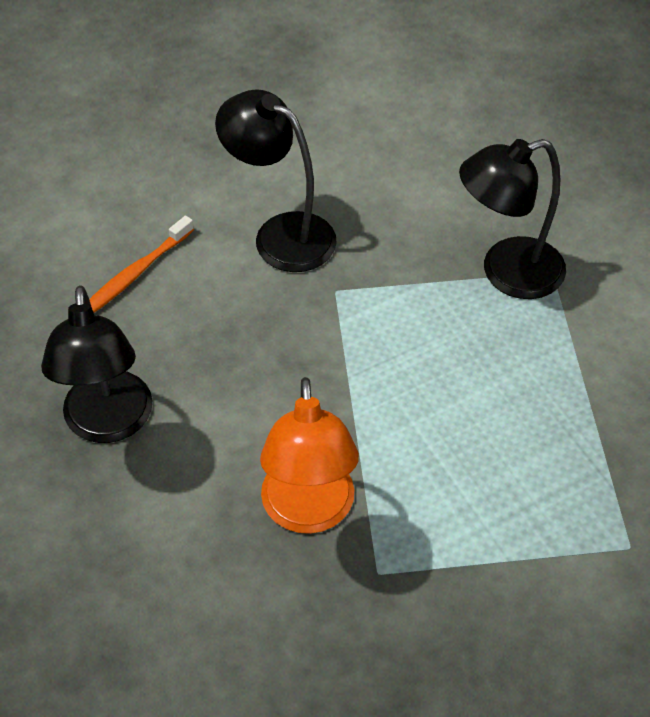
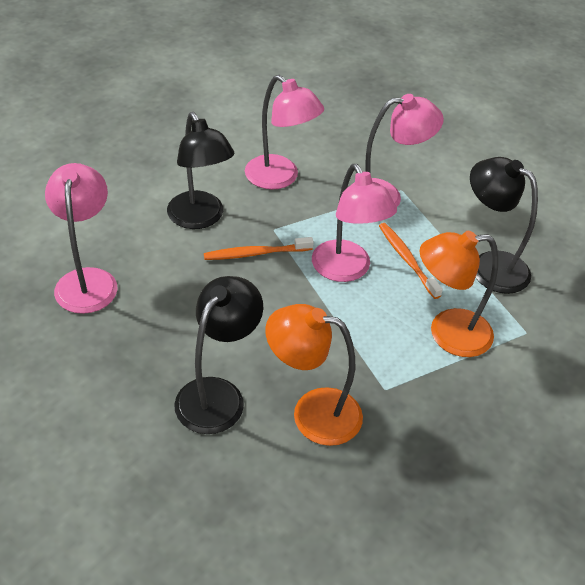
orange lamp: [260,377,359,534] = 1 -> [265,304,363,446] [420,231,498,357] = 2
orange toothbrush: [89,216,194,313] = 1 -> [204,237,314,260] [379,223,443,299] = 2
pink lamp: none = 0 -> [45,163,117,314] [245,75,324,190] [312,164,397,282] [350,94,444,207] = 4

